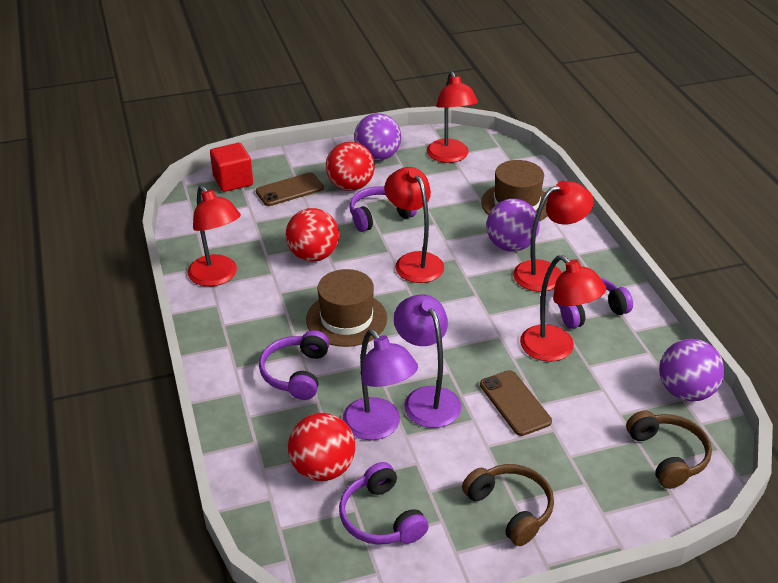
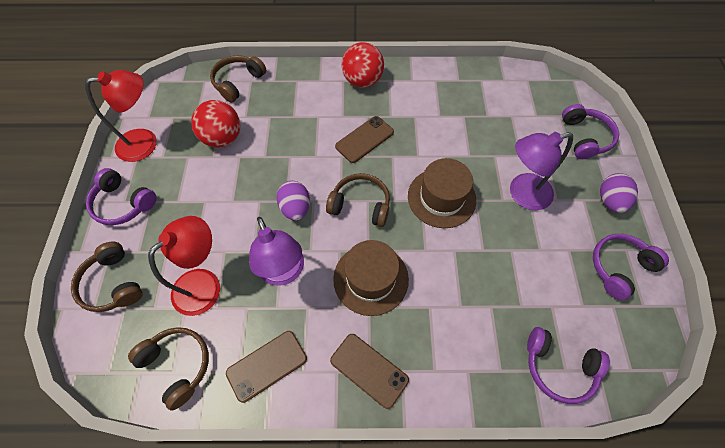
brown headphones: [462,464,554,546] [626,410,712,489] = 2 -> [71,242,143,312] [128,327,209,411] [210,55,266,102] [326,173,390,227] = 4
brown phone: [256,173,324,206] [480,370,552,436] = 2 -> [226,331,307,403] [330,334,409,409] [335,116,394,163] = 3
purple ball: [354,113,401,161] [486,199,540,252] [659,339,725,401] = 3 -> none = 0
purple egg: none = 0 -> [276,181,310,221] [600,173,638,213] = 2
red ball: [286,208,339,262] [288,413,355,481] [326,142,374,191] = 3 -> [191,100,240,148] [342,42,384,88] = 2
red cube: [210,143,253,192] = 1 -> none = 0
red lamp: [187,185,241,286] [384,167,444,283] [426,71,478,163] [513,181,594,292] [520,255,606,362] = 5 -> [85,70,157,162] [148,216,220,316] = 2

